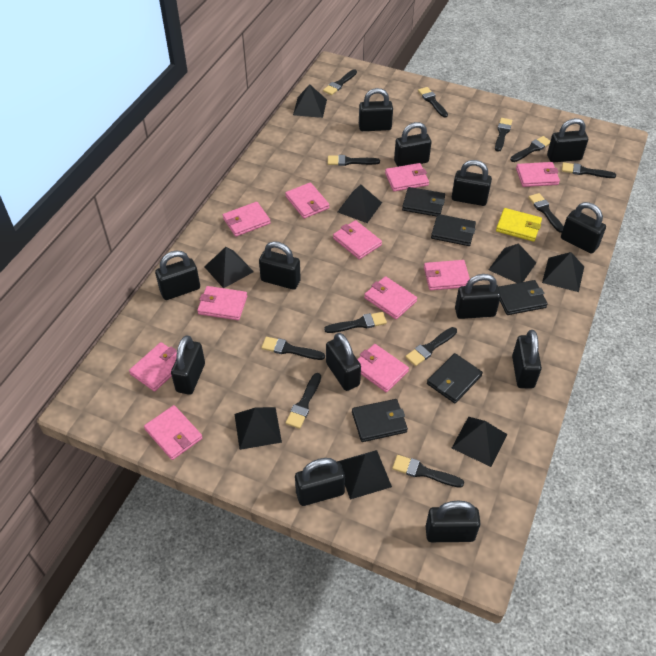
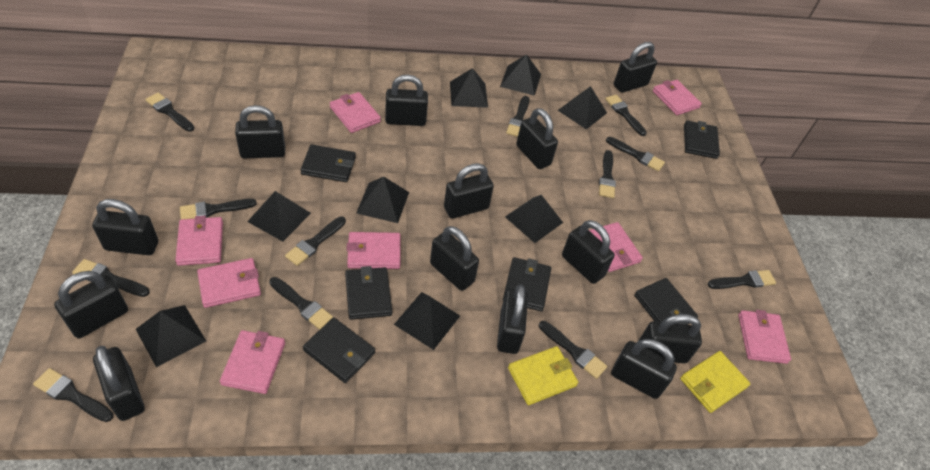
black wallet: [352,399,408,442] [402,187,445,217] [427,353,483,403] [431,214,476,246] [499,280,548,315] = 5 -> [300,144,356,182] [303,317,375,383] [345,266,392,320] [503,257,551,311] [634,278,698,325] [684,121,720,159] = 6
pink wallet: [129,342,177,392] [144,405,202,460] [197,286,247,320] [223,202,270,237] [285,182,330,219] [333,220,382,260] [357,344,409,392] [364,276,417,319] [385,163,429,191] [424,260,470,290] [516,162,560,187] = 11 -> [175,216,223,266] [197,258,261,308] [220,330,285,394] [330,92,381,133] [346,232,400,269] [589,222,643,272] [653,80,702,115] [738,310,791,364] = 8
yellow wallet: [496,208,542,242] = 1 -> [508,346,578,405] [680,351,750,413] = 2

